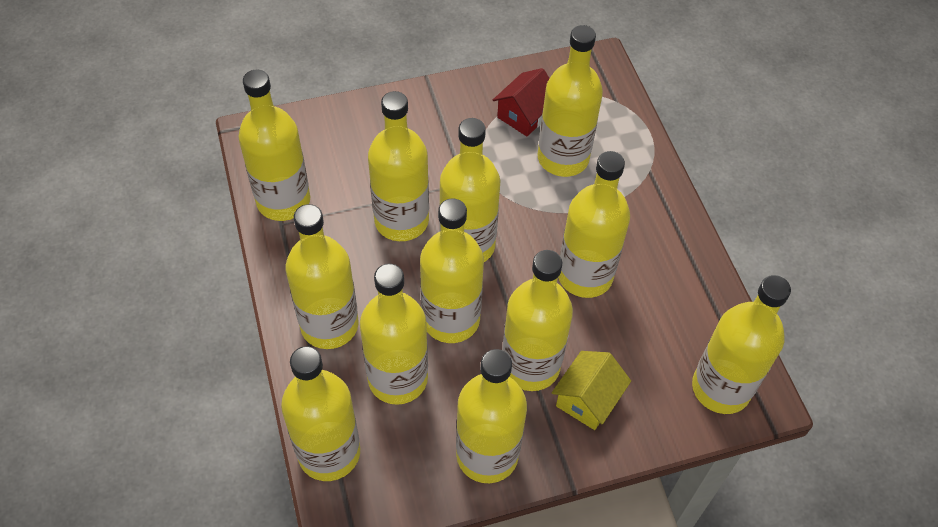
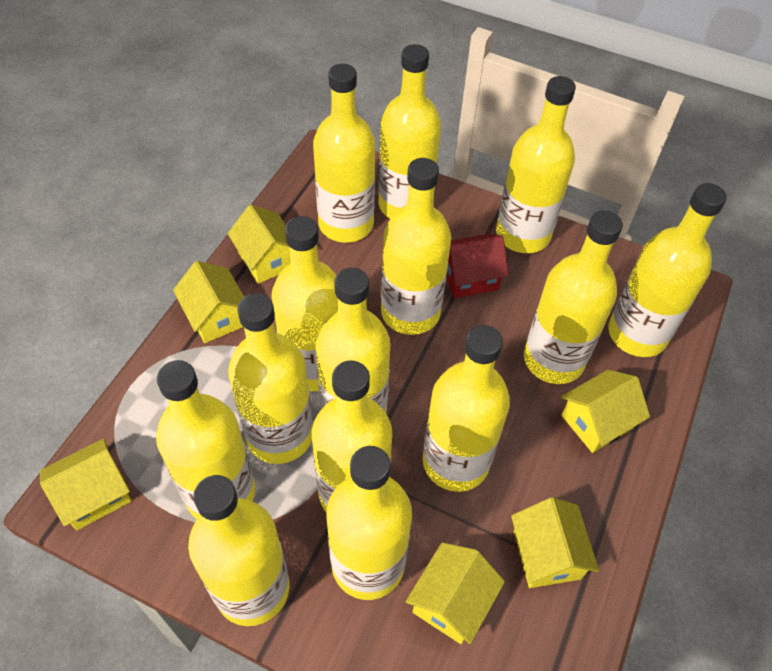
yellow bottle: [238,69,310,221] [281,346,360,481] [286,204,359,349] [360,264,428,405] [368,91,429,241] [420,198,484,343] [439,118,500,262] [456,349,527,483] [502,250,573,391] [538,25,603,177] [558,151,630,298] [692,275,791,414] = 12 -> [156,360,255,519] [188,475,289,626] [228,293,312,464] [272,216,338,391] [312,361,392,513] [313,64,375,243] [315,268,390,413] [326,446,412,600] [378,44,441,218] [381,158,451,335] [423,325,510,492] [496,76,576,253] [524,210,623,384] [609,183,727,357] = 14
yellow house: [552,351,631,430] = 1 -> [40,438,132,530] [173,261,244,343] [227,205,291,284] [406,542,505,644] [511,497,599,588] [561,370,650,453] = 6

